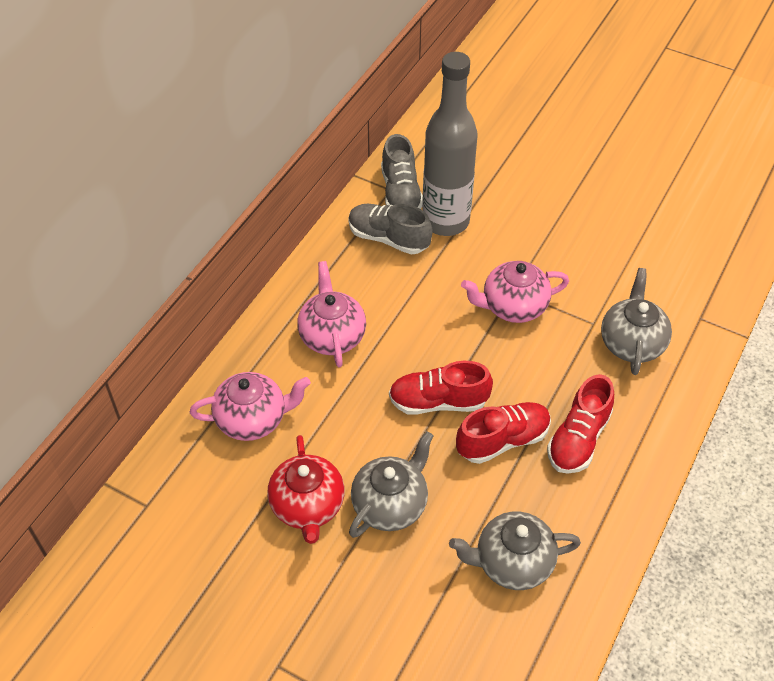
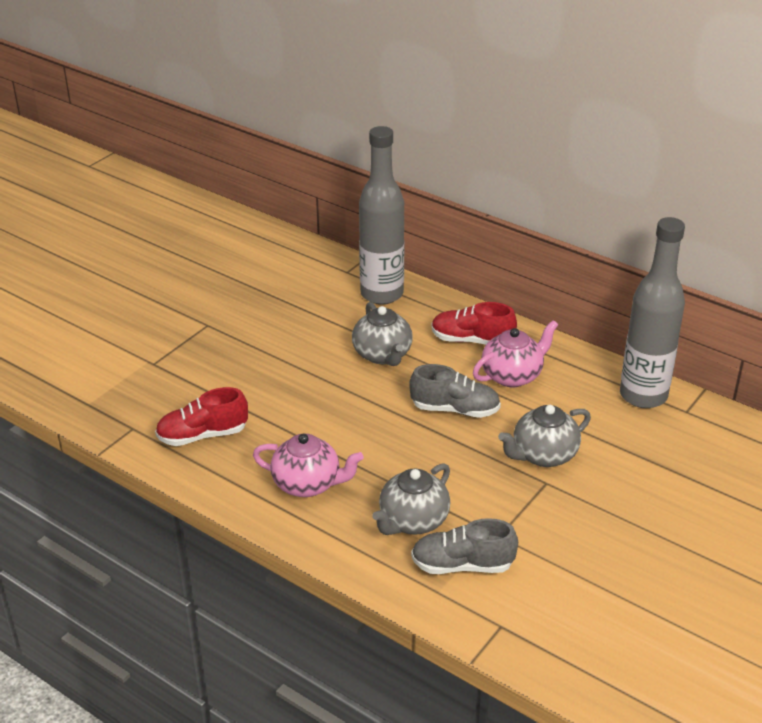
grey bottle: [422,52,478,236] = 1 -> [359,126,404,305] [620,217,685,408] = 2
pink teapot: [190,372,311,441] [297,261,366,367] [461,261,569,323] = 3 -> [253,434,364,497] [473,320,558,387] = 2
red shoe: [389,361,493,415] [456,402,551,464] [547,374,614,474] = 3 -> [155,387,248,446] [432,302,517,345] = 2
red teapot: [268,435,345,544] = 1 -> none = 0

